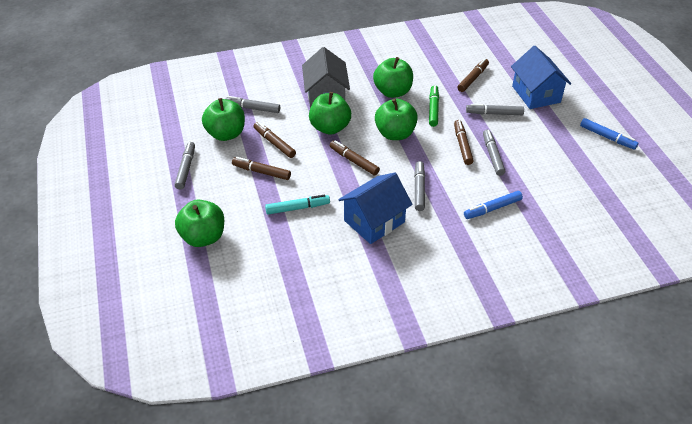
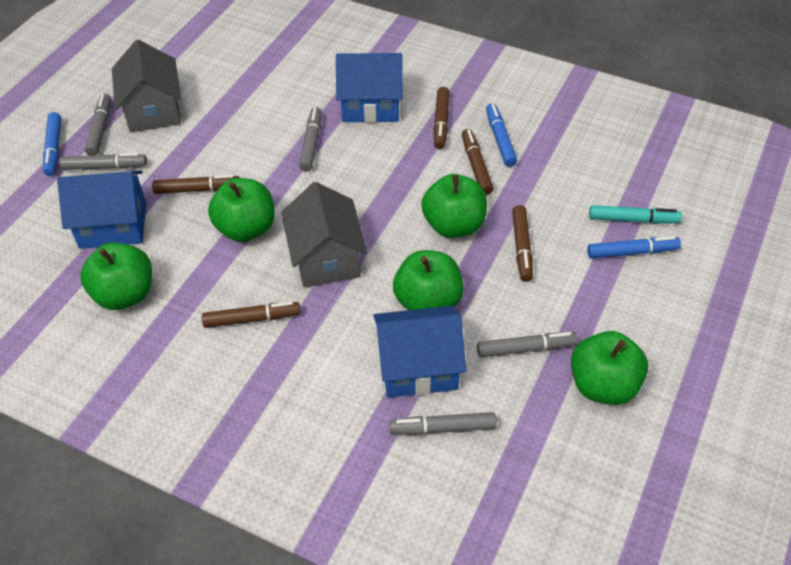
blue house: [338,173,412,244] [511,46,571,109] = 2 -> [57,171,146,249] [336,53,402,123] [373,306,466,398] = 3
blue marker: [464,191,523,219] [580,118,638,150] = 2 -> [43,112,61,176] [486,103,517,167] [587,236,681,259] = 3
green marker: [429,85,439,127] = 1 -> none = 0
grey house: [302,47,350,108] = 1 -> [112,40,181,132] [281,182,368,288] = 2

